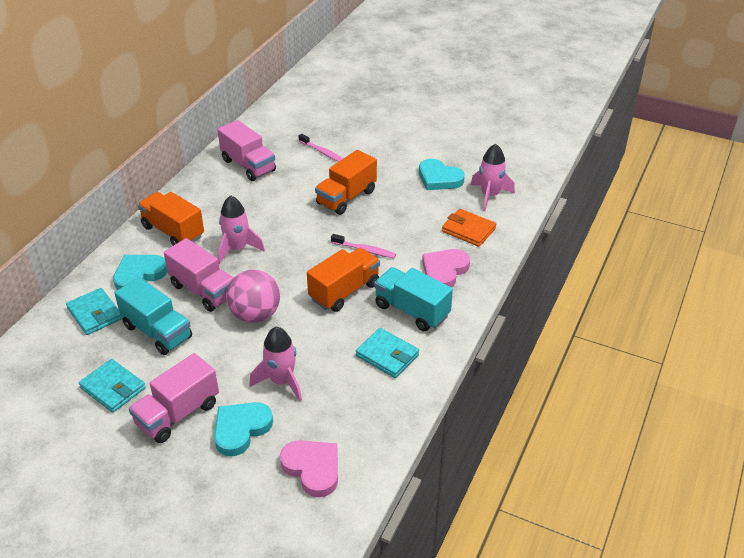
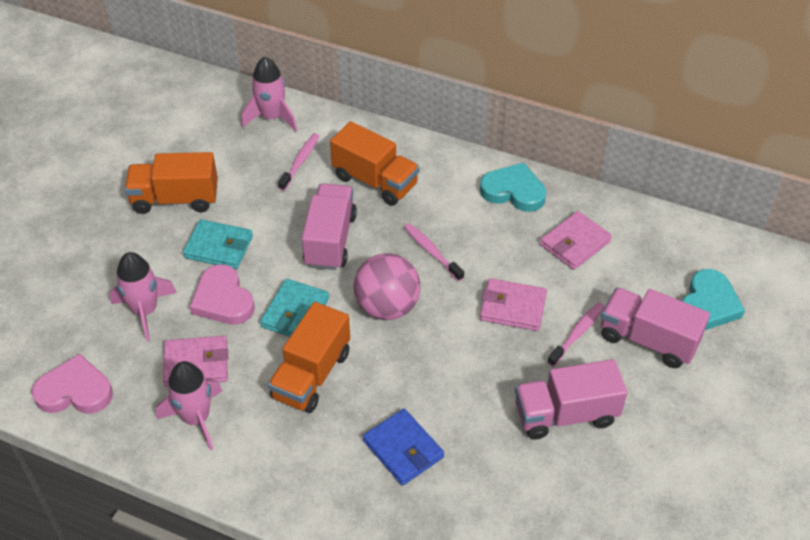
blue wallet: none = 0 -> [363,409,444,486] = 1
orange wallet: [442,209,496,247] = 1 -> none = 0
pink toothbrush: [299,134,343,162] [331,234,396,258] = 2 -> [278,133,320,191] [404,223,464,281] [547,302,605,367] = 3
pink wallet: none = 0 -> [163,335,228,387] [480,278,547,331] [540,211,612,270] = 3
turquoise heart: [113,255,167,290] [214,402,273,456] [419,159,465,190] = 3 -> [480,162,546,212] [682,269,745,330] = 2
turquoise truck: [114,277,192,355] [374,267,453,331] = 2 -> none = 0
turquoise wallet: [66,288,123,335] [79,359,146,413] [356,328,419,378] = 3 -> [183,219,253,269] [260,279,329,337] = 2

